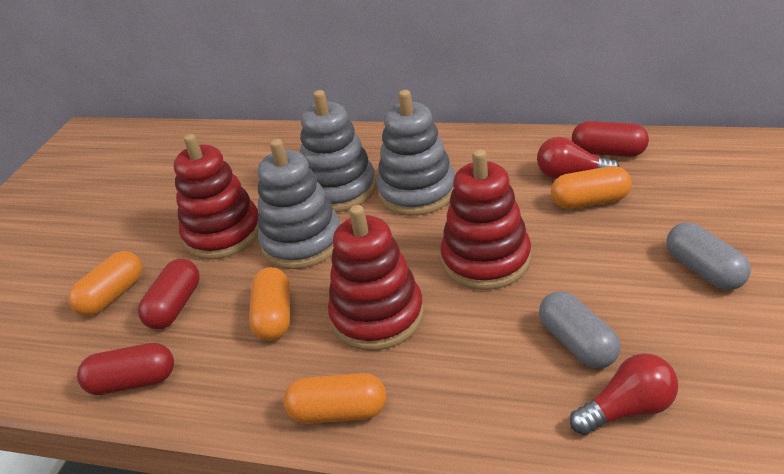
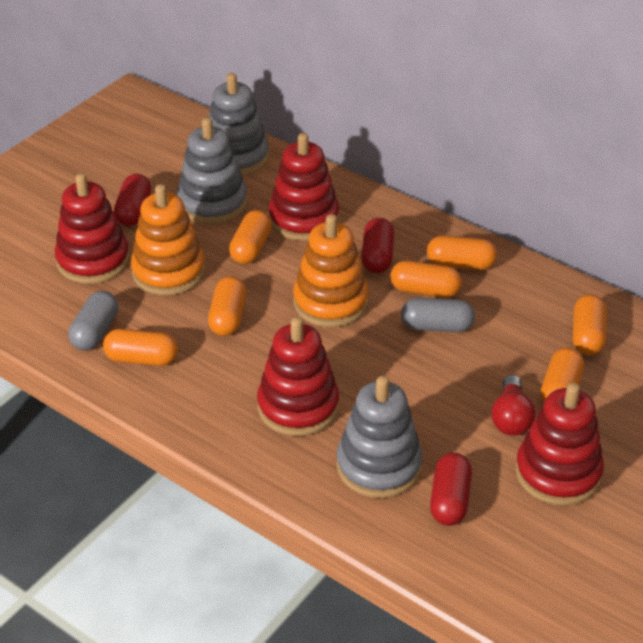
orange capsule: [68,251,142,316] [249,267,290,341] [283,373,386,424] [551,166,632,209] = 4 -> [103,329,178,366] [208,276,247,336] [229,210,272,264] [390,261,462,298] [427,236,497,270] [540,348,584,404] [573,294,607,355] = 7
orange stacking toy: none = 0 -> [131,184,205,296] [293,214,369,327] = 2
red light bulb: [537,137,619,179] [570,353,678,435] = 2 -> [491,375,536,436] = 1
red stacking toy: [174,134,259,259] [328,205,424,351] [440,149,531,290] = 3 -> [55,173,130,284] [257,317,339,436] [269,133,339,241] [516,383,604,506] = 4

